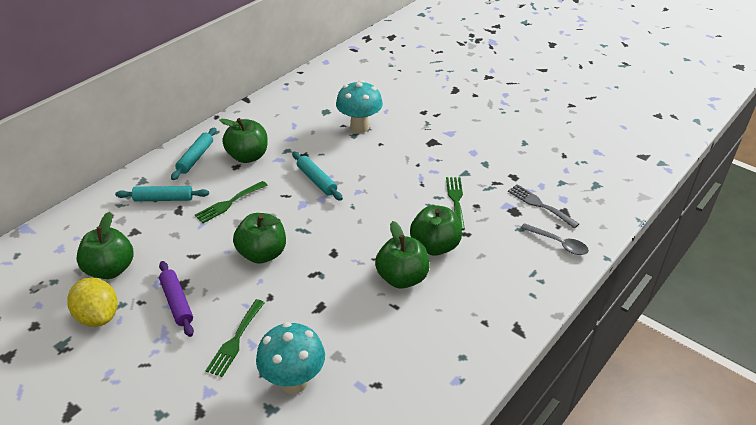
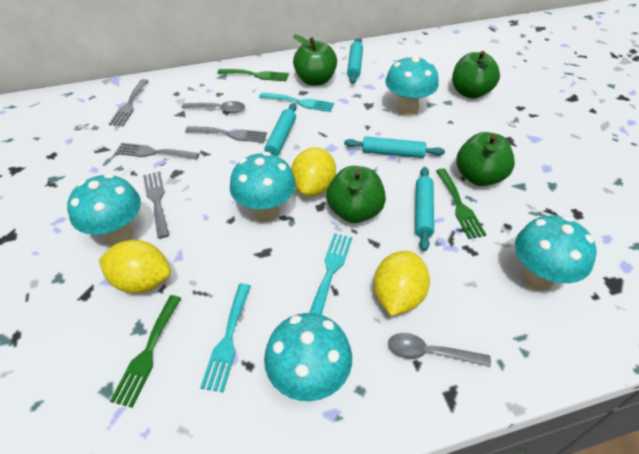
green apple: [77,212,134,279] [220,118,268,163] [233,213,286,264] [375,221,429,289] [410,205,462,256] = 5 -> [293,34,337,86] [326,166,386,223] [452,51,500,99] [456,132,515,186] = 4
grey fork: [508,184,579,228] = 1 -> [109,79,148,126] [115,143,200,160] [143,171,169,239] [185,126,267,143] = 4
grey spoon: [521,223,589,255] = 1 -> [181,101,245,113] [388,333,491,367] = 2
purple rolling pin: [159,261,194,337] = 1 -> none = 0
turquoise fork: none = 0 -> [200,284,251,392] [259,92,334,112] [309,233,352,315] = 3
turquoise mushroom: [256,322,325,394] [336,80,383,133] = 2 -> [67,174,141,246] [230,152,296,222] [264,313,352,401] [385,55,439,116] [515,216,597,291] = 5
turquoise rolling pin: [115,186,209,201] [171,128,217,180] [292,152,343,201] = 3 -> [264,103,297,156] [344,136,445,158] [347,38,363,84] [415,167,434,251] = 4
yellow lemon: [67,278,118,327] = 1 -> [99,240,171,293] [291,147,336,196] [374,251,430,316] = 3

